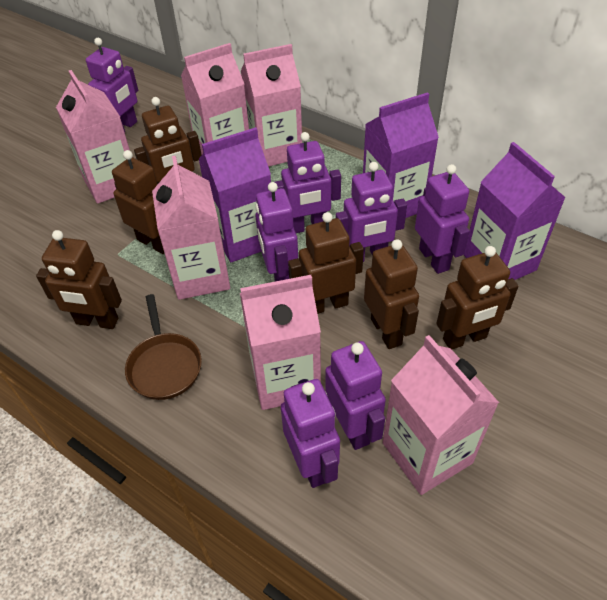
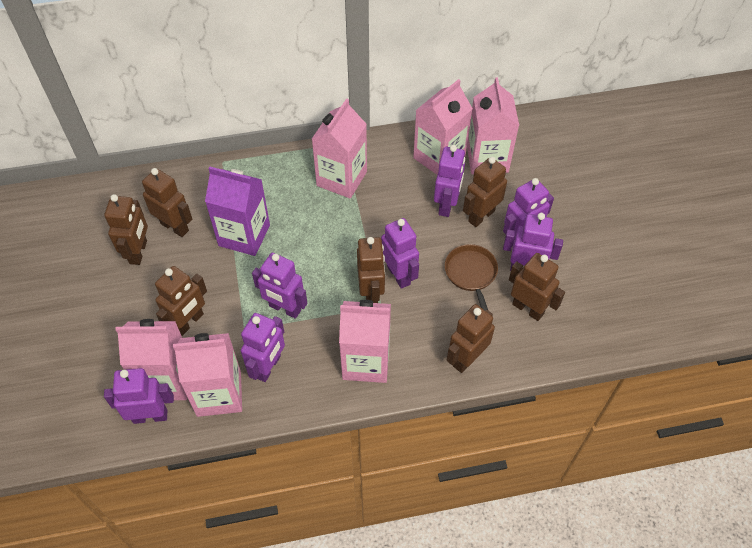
brown robot: [36,230,122,329] [112,150,164,254] [134,97,201,184] [288,212,364,314] [364,239,419,349] [436,246,519,349] = 6 -> [104,194,148,265] [142,168,192,237] [155,266,207,336] [357,237,385,303] [446,304,495,373] [463,157,507,227] [509,253,565,321] = 7
purple carton: [198,127,271,262] [363,92,439,218] [464,142,566,280] = 3 -> [205,166,270,256] = 1

